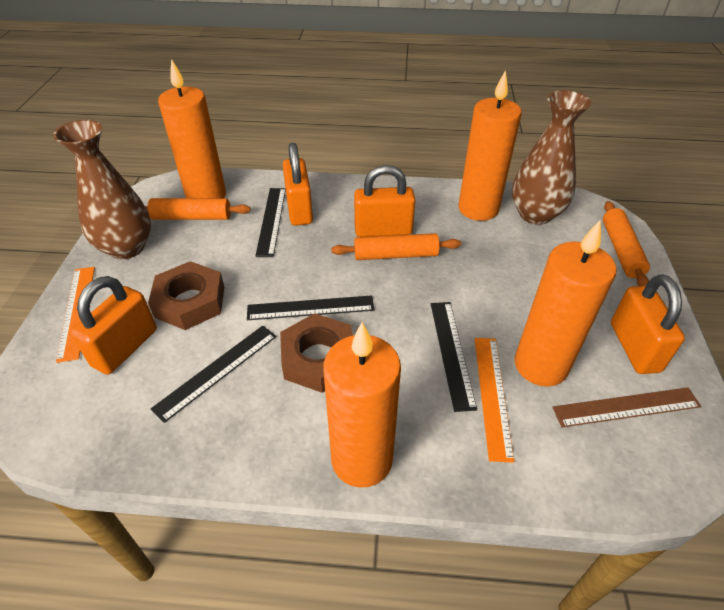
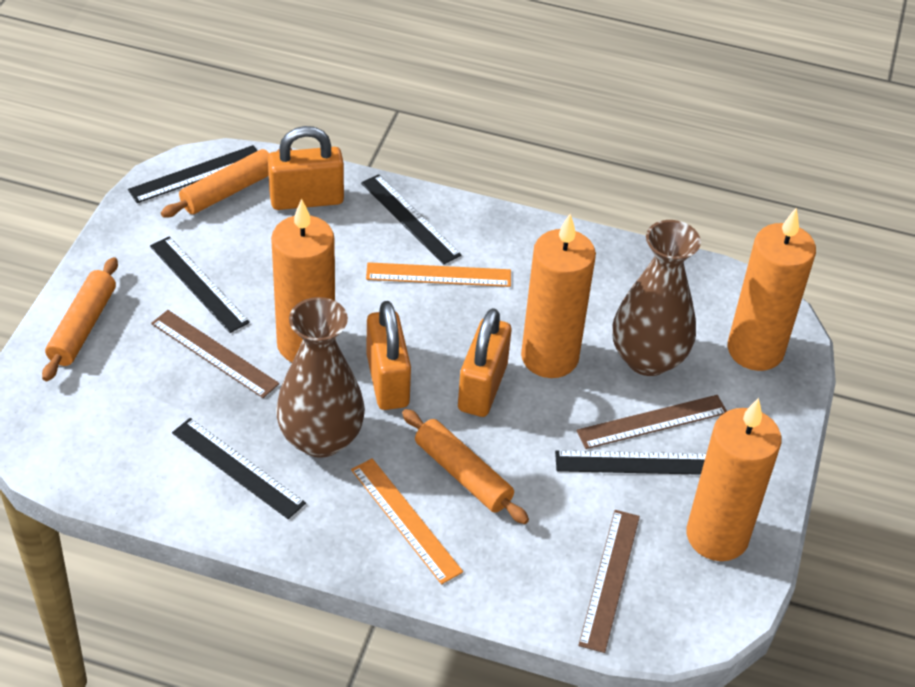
black ruler: [151,326,277,423] [247,295,374,320] [255,188,286,257] [431,302,477,412] = 4 -> [128,145,257,203] [150,236,250,333] [172,418,306,519] [361,174,461,265] [555,450,706,475] = 5
brown nut: [148,261,224,330] [280,313,353,393] = 2 -> none = 0
brown ruler: [552,387,701,427] = 1 -> [151,310,279,398] [577,395,727,449] [578,510,640,653] = 3
orange padlock: [70,276,157,375] [283,143,313,226] [354,165,416,237] [611,274,685,374] = 4 -> [268,126,344,210] [366,301,411,410] [458,308,511,417] = 3

